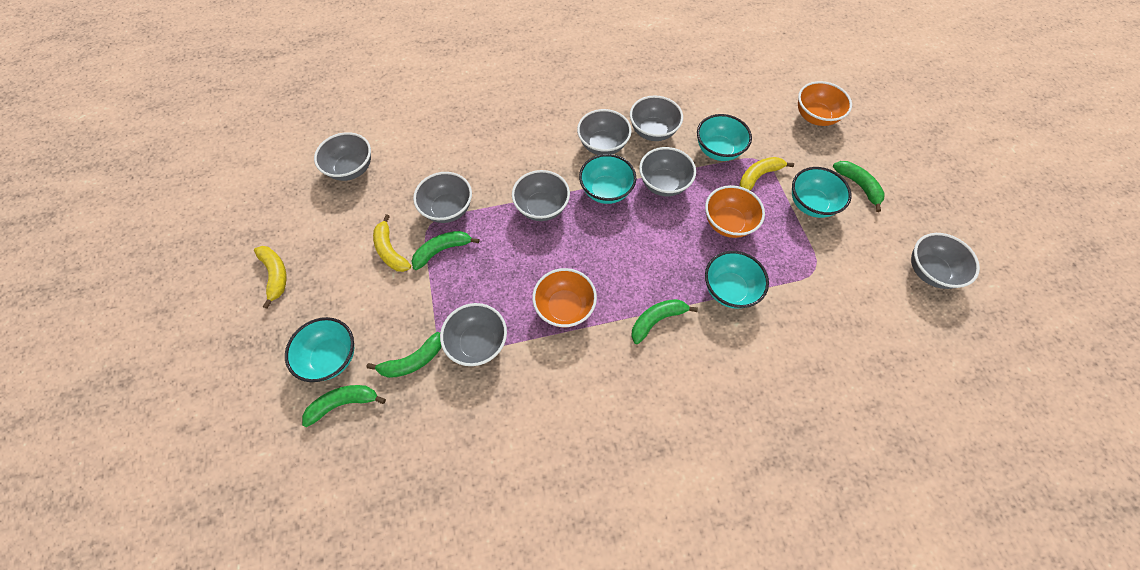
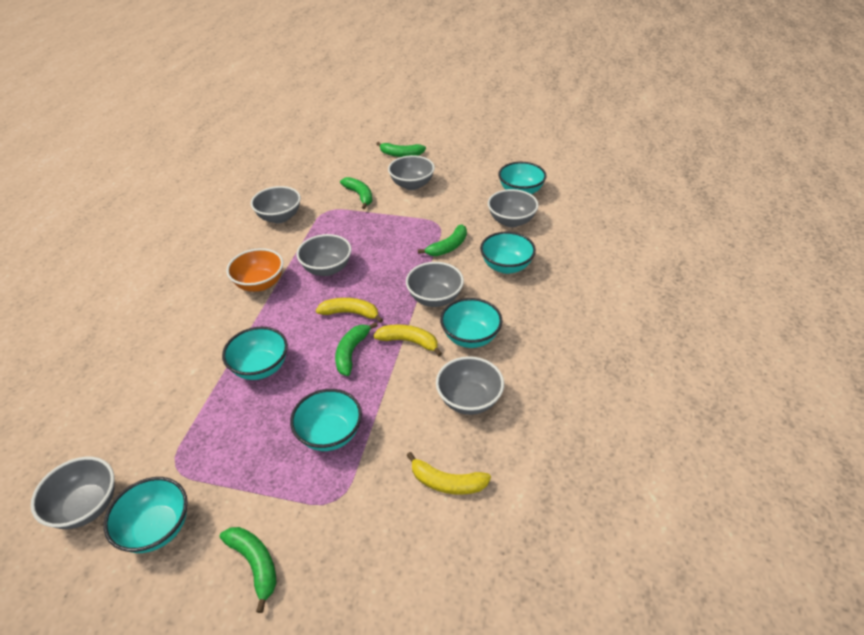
grey bowl: [314,132,371,181] [413,172,472,223] [440,303,507,366] [512,170,570,221] [577,109,632,155] [630,95,683,141] [639,147,696,196] [911,233,980,289] = 8 -> [31,457,114,529] [251,186,301,223] [296,234,351,276] [388,155,435,190] [406,262,464,307] [436,356,504,415] [488,189,539,227] = 7
orange bowl: [532,268,597,327] [705,185,765,238] [798,81,852,126] = 3 -> [226,248,283,292] = 1
turquoise bowl: [285,317,354,382] [579,154,636,204] [697,114,752,161] [705,251,769,309] [792,167,852,218] = 5 -> [104,477,188,553] [222,327,288,380] [290,389,362,451] [440,298,503,348] [480,232,536,274] [498,162,547,194] = 6

